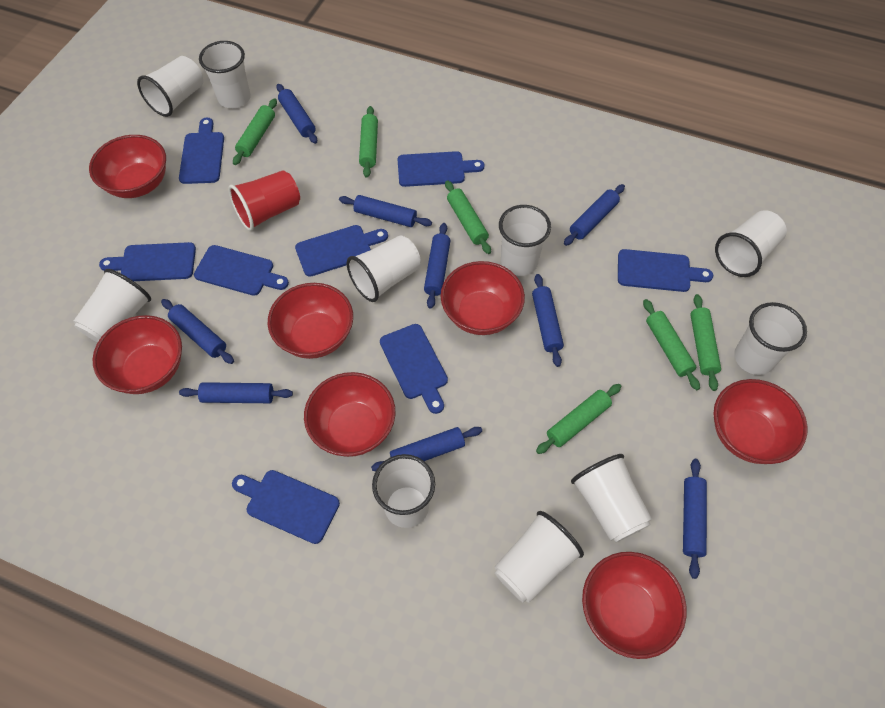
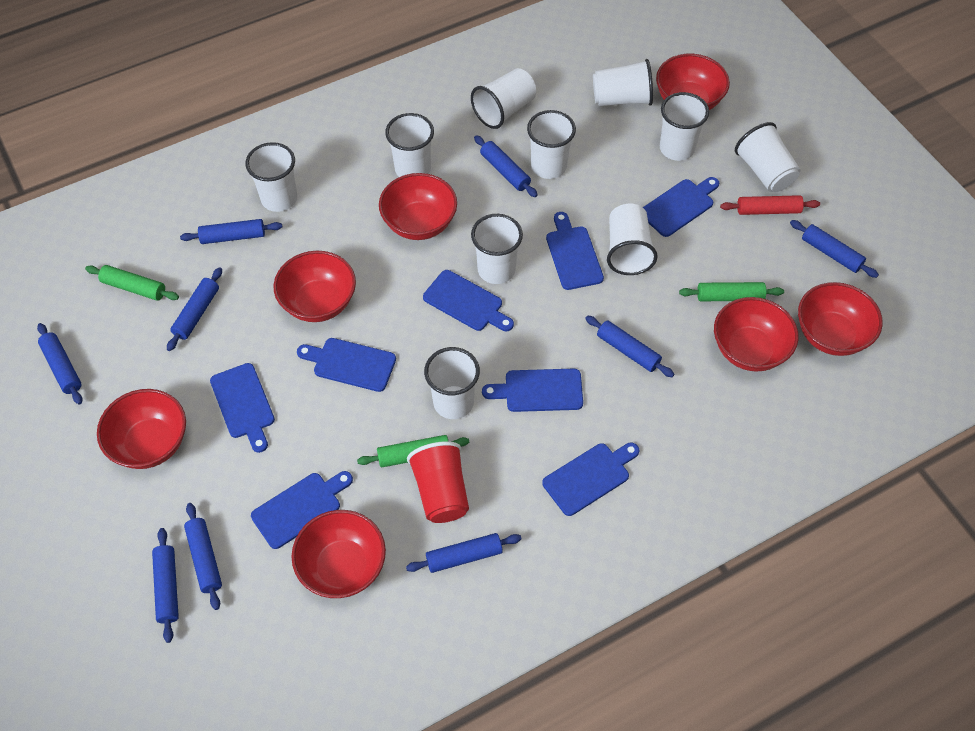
green rolling pin: [233,98,277,165] [359,106,378,178] [445,180,491,254] [536,384,621,454] [643,299,700,390] [690,294,721,391] = 6 -> [85,265,179,301] [357,435,469,467] [679,282,784,301] = 3
red rolling pin: none = 0 -> [720,195,820,215] = 1

